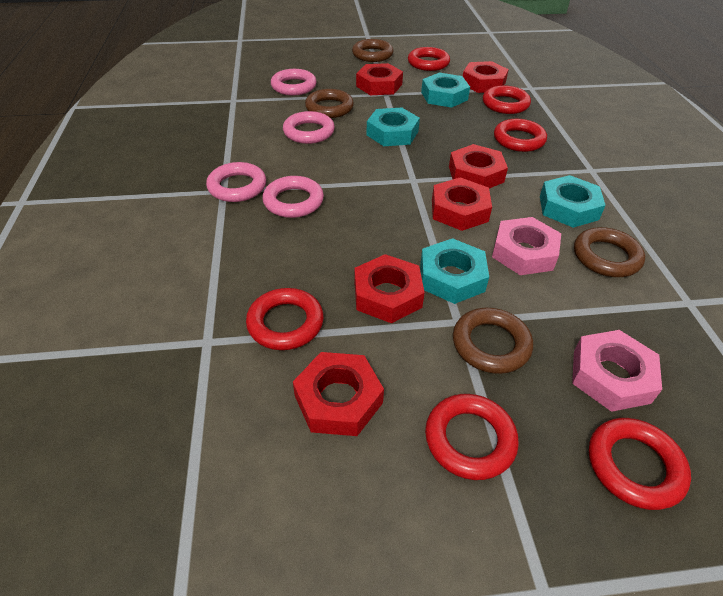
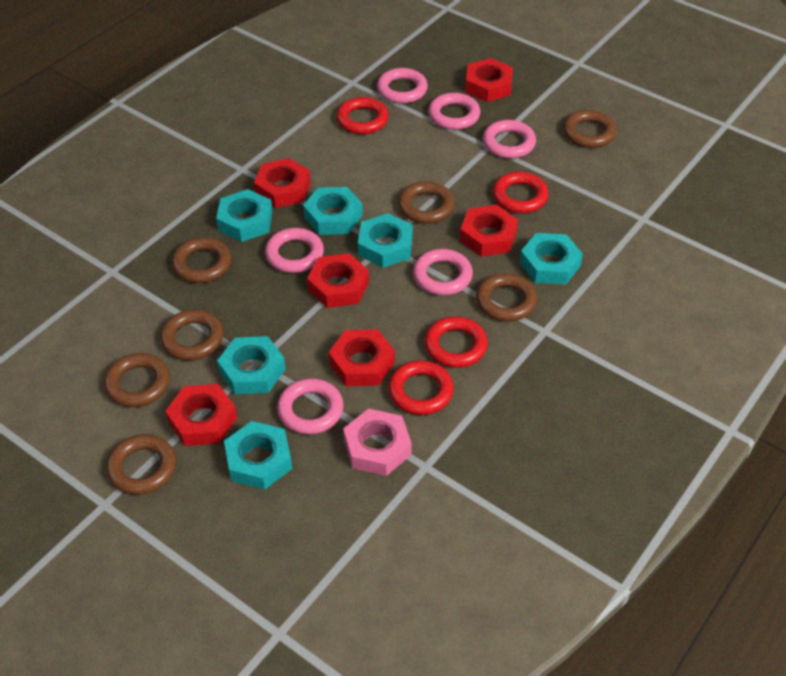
brown ring: [305,89,354,118] [352,39,393,62] [453,308,533,374] [574,227,645,277] = 4 -> [104,353,170,407] [106,434,176,495] [160,310,224,361] [172,237,231,283] [398,181,455,224] [476,273,537,322] [563,110,616,148] = 7
pink nut: [492,217,561,275] [572,330,662,412] = 2 -> [343,409,412,476] = 1
pink ring: [206,162,266,202] [262,176,324,218] [271,69,317,96] [283,111,335,144] = 4 -> [265,228,324,273] [277,378,344,435] [377,68,428,104] [413,249,473,295] [428,93,480,130] [483,120,536,158] = 6
red ring: [246,288,324,350] [408,47,450,71] [425,394,519,480] [483,85,531,114] [494,119,547,152] [589,418,691,510] = 6 -> [336,97,389,134] [388,360,454,415] [424,316,488,368] [492,172,549,213] = 4
turquoise nut: [366,107,420,146] [420,238,489,304] [421,73,470,108] [540,175,606,228] = 4 -> [216,189,273,242] [217,336,286,394] [224,421,292,490] [303,187,363,235] [358,213,413,268] [520,233,583,285] = 6

